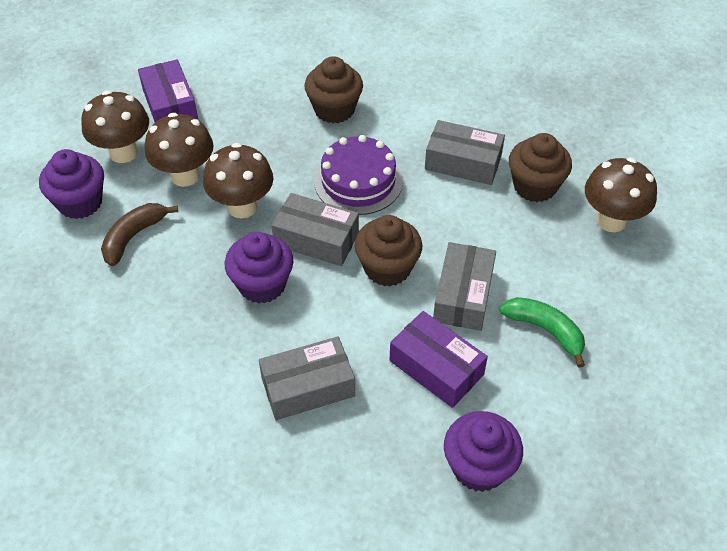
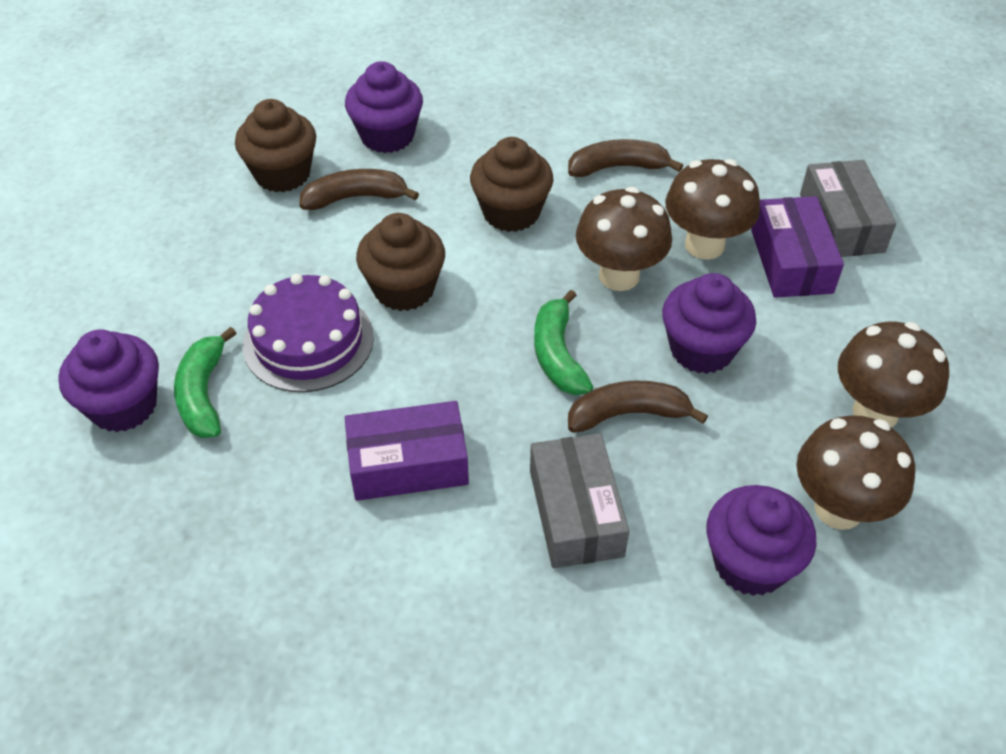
brown banana: [101,203,178,266] = 1 -> [299,169,419,210] [568,139,683,177] [568,380,708,433] = 3
green banana: [499,297,585,368] = 1 -> [174,327,236,438] [534,290,593,395] = 2
grey box: [259,336,355,420] [271,193,359,266] [425,120,505,185] [433,242,496,331] = 4 -> [530,433,629,568] [800,160,896,257] = 2
purple cupcake: [39,149,104,219] [224,232,293,304] [444,411,523,492] = 3 -> [58,329,159,432] [345,61,423,153] [662,273,756,374] [706,485,817,596] = 4

